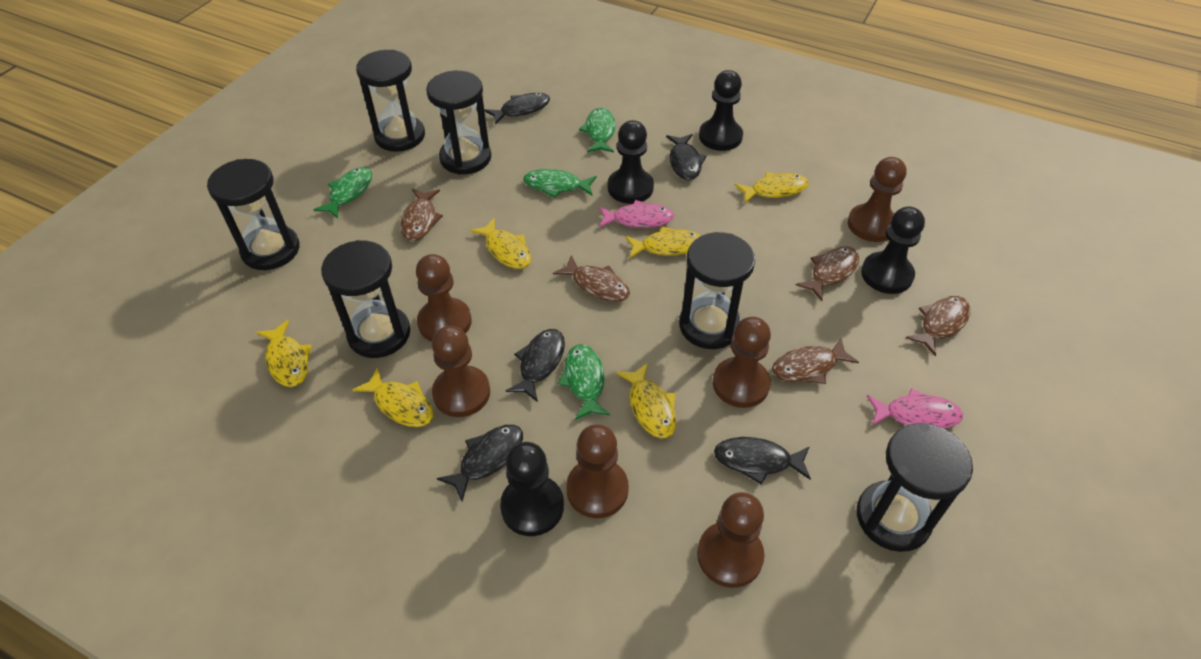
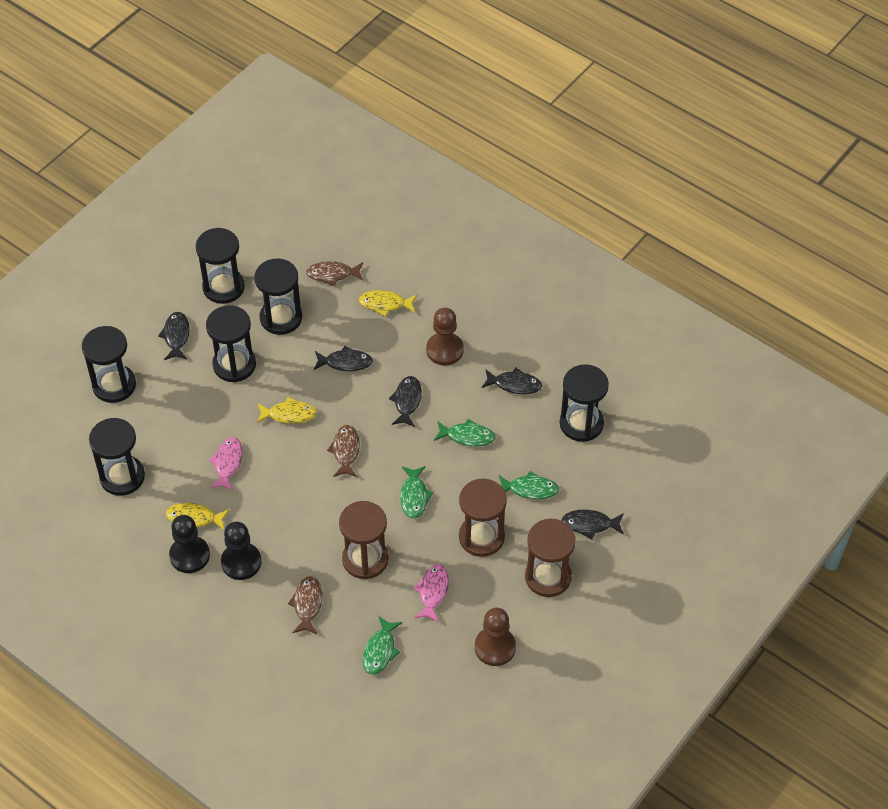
black pawn: [500,442,564,536] [608,120,654,204] [699,70,743,151] [861,206,925,294] = 4 -> [169,515,210,573] [221,522,261,580] = 2
brown fish: [400,189,443,241] [553,255,630,302] [772,338,859,384] [796,247,859,301] [906,296,970,356] = 5 -> [288,576,322,634] [306,261,363,286] [327,425,360,477] = 3
brown hourglass: none = 0 -> [339,501,389,579] [459,479,507,557] [525,519,576,597] = 3
brown pawn: [416,254,472,342] [432,326,490,417] [566,424,629,518] [697,492,764,588] [713,317,771,408] [848,157,907,242] = 6 -> [426,308,463,365] [475,608,516,666] = 2
yellow fish: [256,320,312,387] [353,367,434,427] [470,218,531,269] [616,363,676,439] [625,226,701,259] [735,172,809,203] = 6 -> [166,503,229,531] [257,397,317,424] [359,290,417,317] = 3

